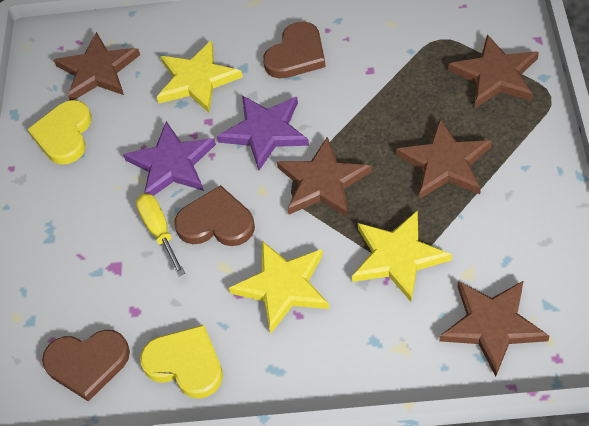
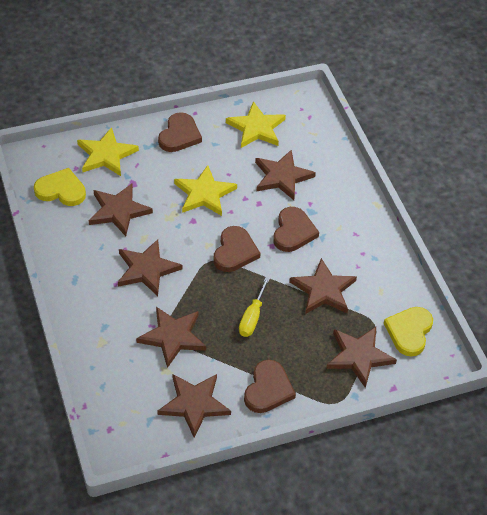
brown heart: [42,330,130,402] [175,185,255,246] [263,22,326,79] = 3 -> [158,112,202,152] [213,226,261,272] [244,360,296,413] [273,207,319,252] = 4
brown star: [54,32,140,101] [277,137,372,217] [396,119,492,199] [439,280,549,376] [448,34,539,108] = 5 -> [89,184,153,236] [118,239,182,296] [136,307,206,368] [157,374,231,438] [255,149,316,200] [289,258,357,314] [326,327,397,388] = 7
purple star: [123,121,216,196] [217,95,309,170] = 2 -> none = 0

